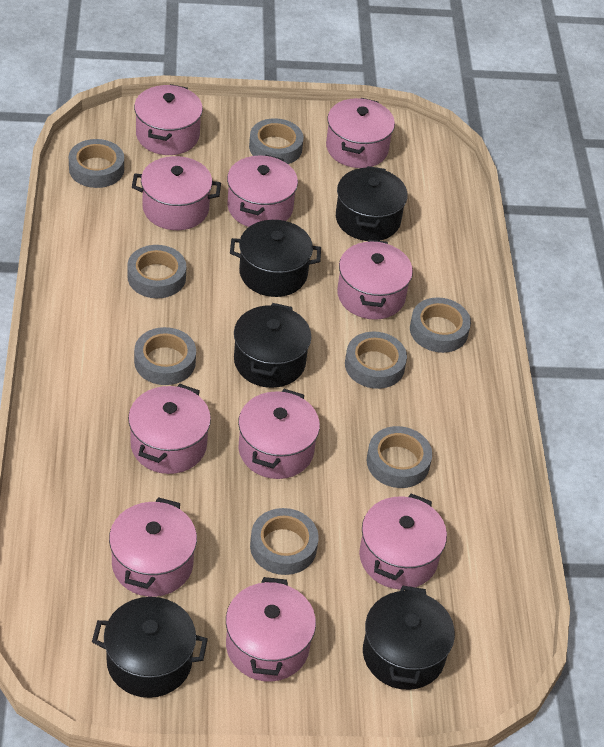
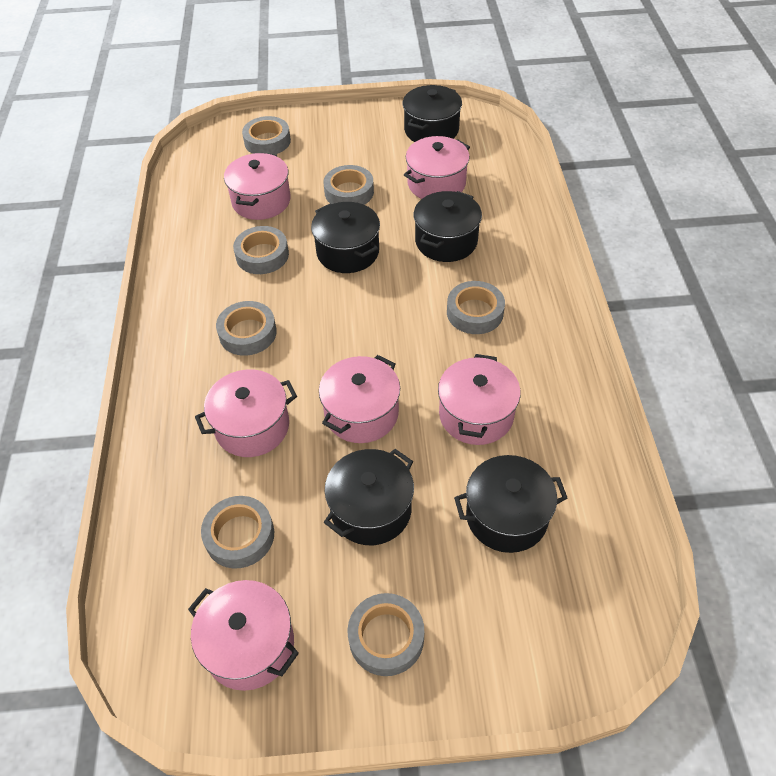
grey tape: [69,139,124,188] [127,245,186,298] [134,327,196,385] [249,118,304,164] [250,508,319,575] [345,332,407,389] [366,426,432,488] [410,297,471,353] = 8 -> [201,496,274,568] [216,301,277,356] [233,226,289,274] [242,116,291,154] [324,165,374,205] [348,593,424,676] [447,281,505,334] = 7
pink pot: [109,497,197,597] [128,384,211,474] [132,156,221,230] [134,84,203,155] [226,577,316,682] [227,155,298,227] [238,389,320,479] [326,98,395,168] [337,239,413,320] [359,493,447,590] = 10 -> [188,580,299,691] [195,369,297,457] [224,153,291,220] [319,355,400,443] [404,136,470,199] [438,354,521,445] = 6

